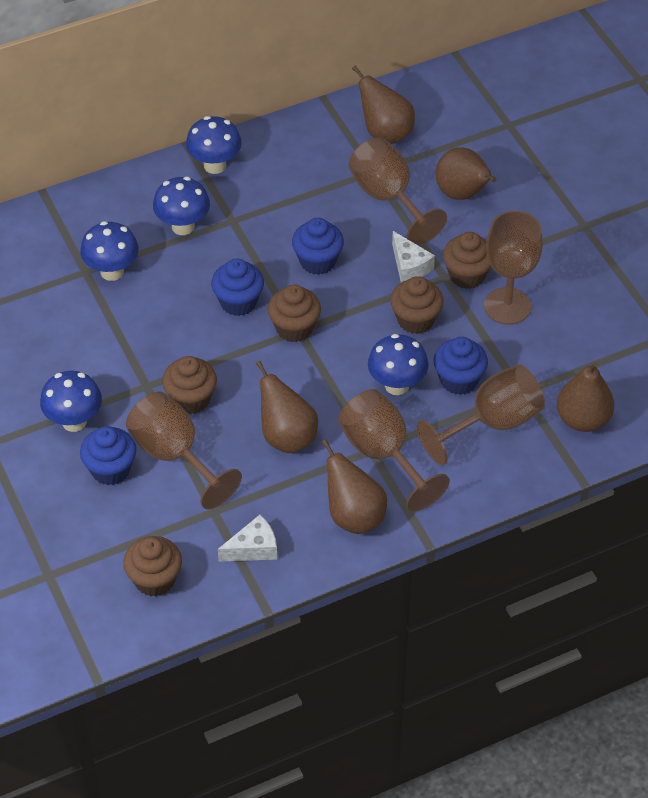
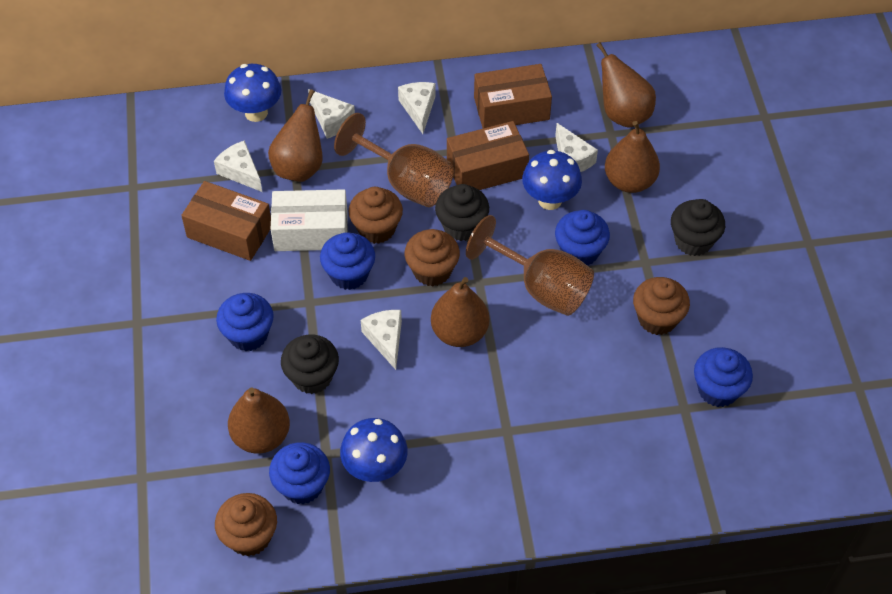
black cupcake: none = 0 -> [281,335,339,394] [435,184,489,241] [671,199,725,256] = 3
blue cupcake: [80,426,136,485] [211,259,264,316] [292,218,344,275] [433,337,488,395] = 4 -> [216,293,274,351] [269,442,330,504] [320,232,375,290] [555,210,610,266] [694,347,753,407] = 5
blue mushroom: [40,371,102,432] [80,221,139,281] [153,177,210,235] [186,116,242,174] [368,334,429,395] = 5 -> [224,64,281,122] [340,418,408,482] [522,150,582,210] = 3
brown box: none = 0 -> [181,181,271,261] [447,121,529,190] [474,64,552,129] = 3
brown cupcake: [123,536,182,597] [162,356,217,414] [268,285,321,342] [390,276,444,334] [443,232,491,289] = 5 -> [215,493,277,556] [348,187,403,244] [405,229,460,286] [633,277,690,335] = 4
brown goblet: [126,391,242,509] [338,389,450,512] [349,137,447,245] [417,365,545,465] [484,211,543,324] = 5 -> [334,113,454,207] [466,215,594,316] = 2
white box: none = 0 -> [271,189,348,251] = 1
white cheese: [218,515,277,562] [392,231,435,283] = 2 -> [214,140,262,192] [308,89,355,139] [361,310,402,370] [398,82,436,134] [555,123,598,172] = 5

